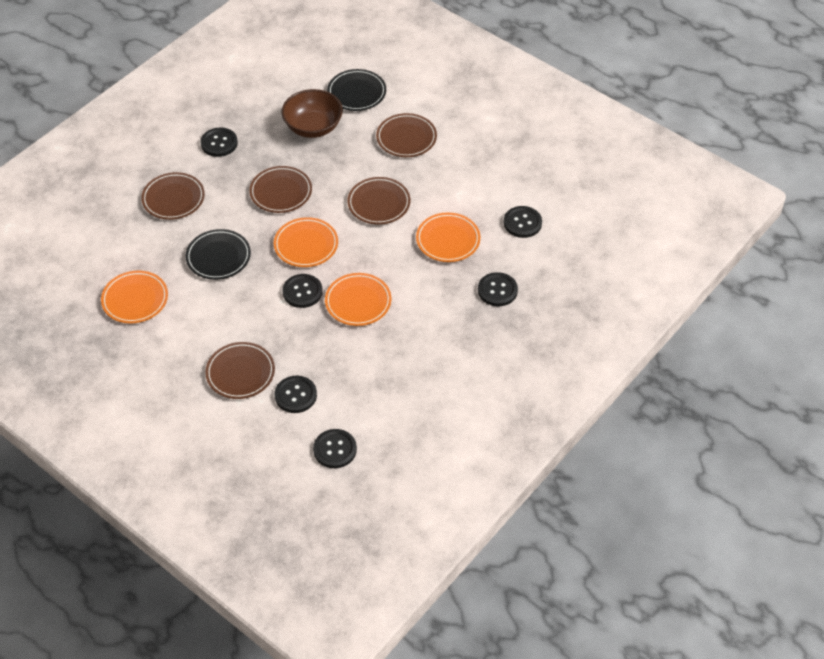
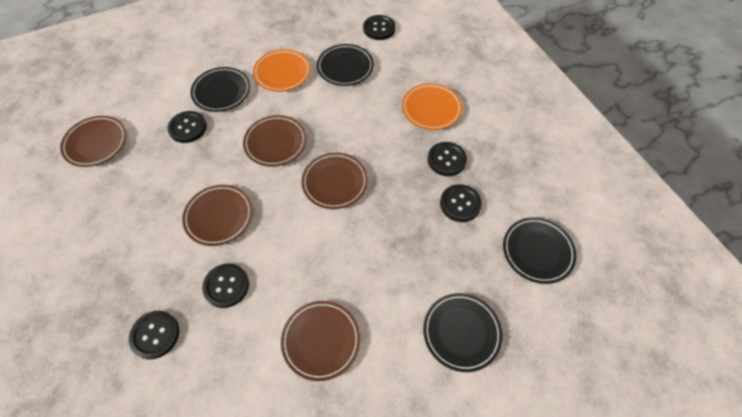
black plate: [185,229,251,280] [327,69,386,111] = 2 -> [190,67,250,112] [317,44,374,86] [423,293,503,372] [503,217,577,284] = 4
brown bowl: [282,89,343,138] = 1 -> none = 0
orange plate: [101,271,168,323] [274,217,338,267] [325,273,391,326] [416,213,480,262] = 4 -> [253,49,311,92] [402,83,462,130] = 2

